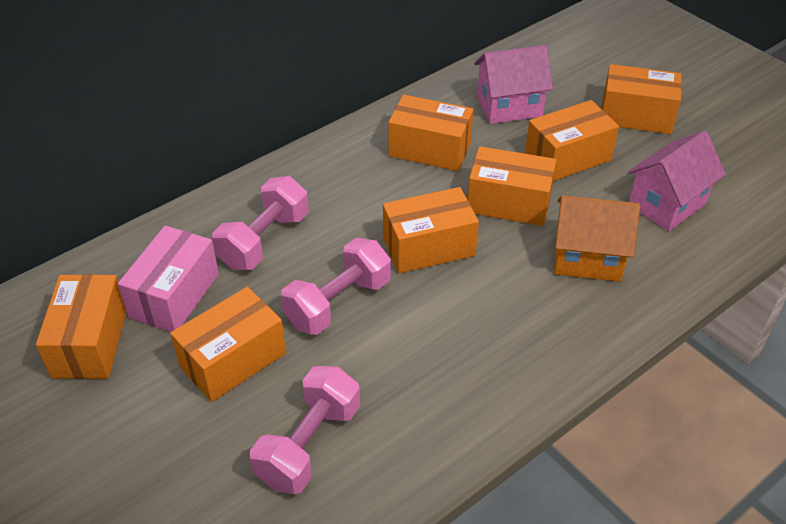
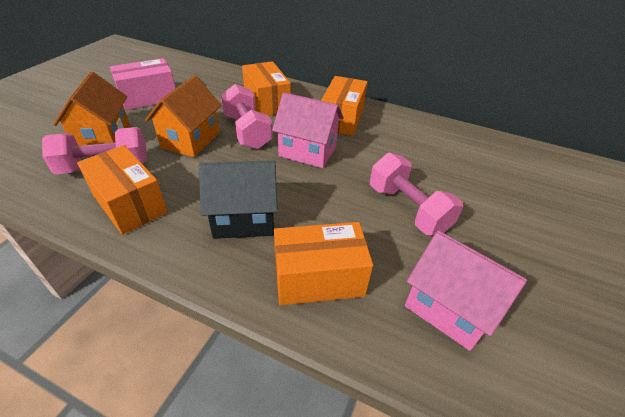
black house: none = 0 -> [199,161,278,239] = 1
orange box: [36,274,127,379] [170,287,286,402] [383,187,479,273] [388,95,474,171] [468,146,556,226] [525,100,619,181] [601,64,682,134] = 7 -> [77,145,168,235] [242,61,291,116] [274,222,373,305] [321,76,368,136] = 4
orange house: [554,195,641,282] = 1 -> [53,72,130,146] [145,76,222,157] = 2

